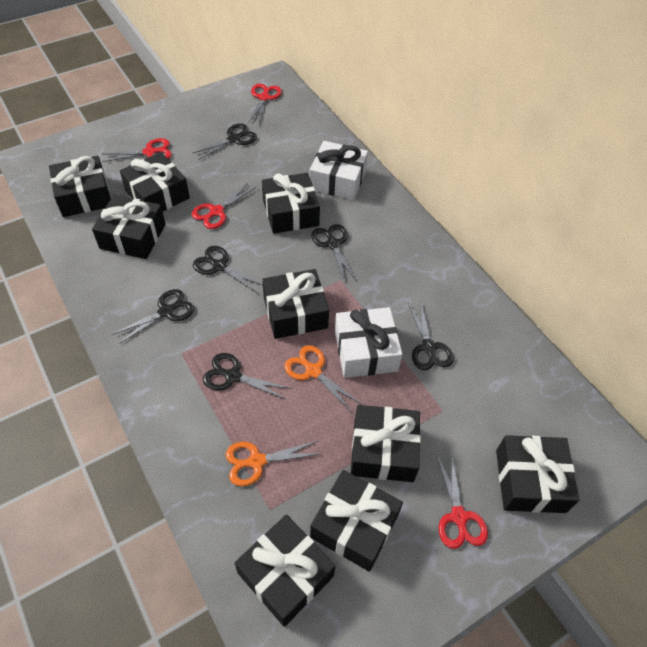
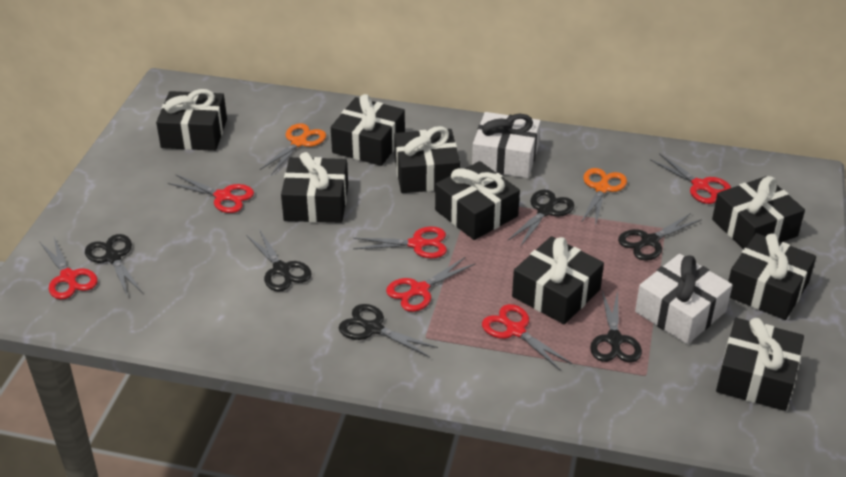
red scissors: [102,138,172,162] [192,183,256,229] [249,84,282,123] [437,452,488,549] = 4 -> [40,237,98,300] [168,174,254,213] [353,227,447,258] [386,257,475,312] [482,304,573,371] [650,153,731,204] = 6

